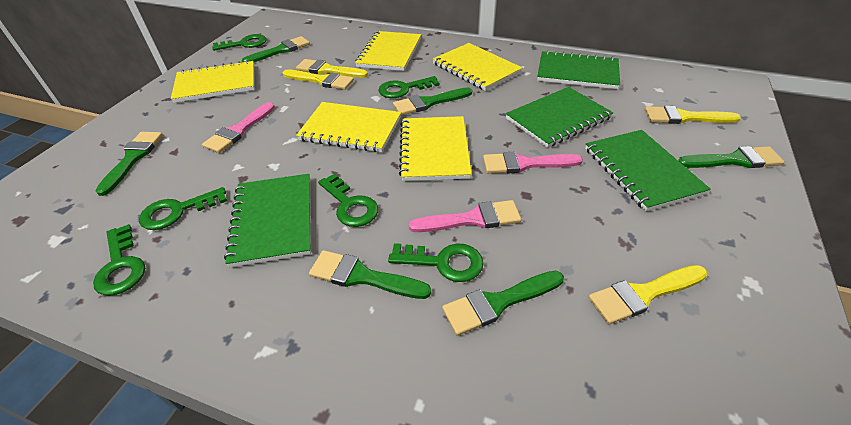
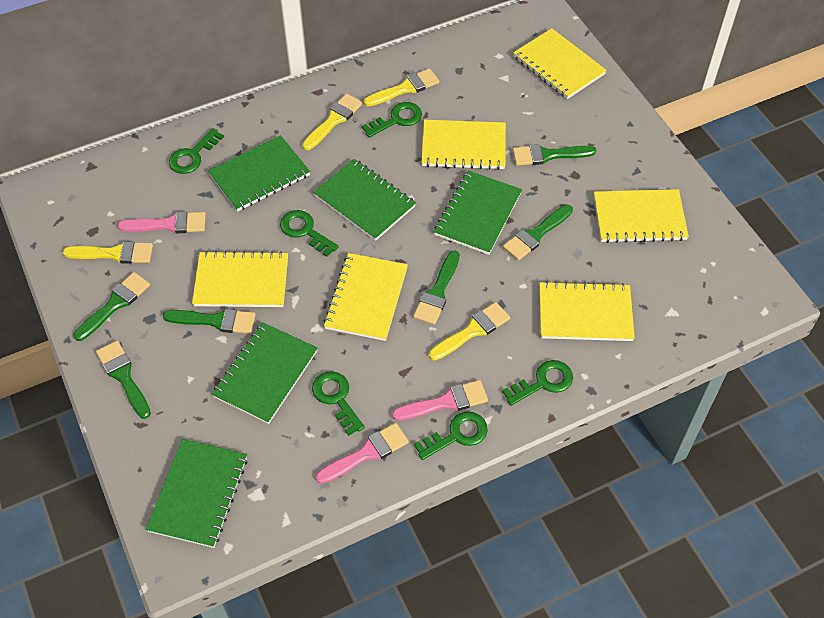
green notebook: [224,174,311,267] [506,87,613,148] [537,50,620,89] [585,130,711,211] = 4 -> [146,439,248,548] [208,135,310,212] [212,322,318,424] [313,159,416,241] [434,171,522,255] = 5
yellow notebook: [171,60,255,103] [296,102,401,152] [355,31,421,71] [399,116,472,181] [433,43,522,91] = 5 -> [192,251,288,307] [324,253,408,341] [421,120,506,170] [513,28,607,99] [539,281,635,341] [594,189,689,243] = 6

